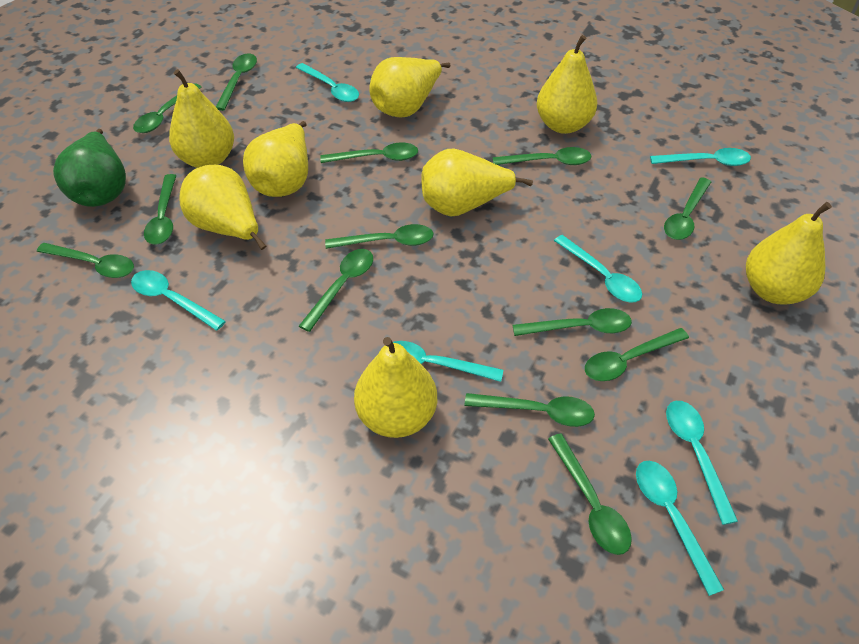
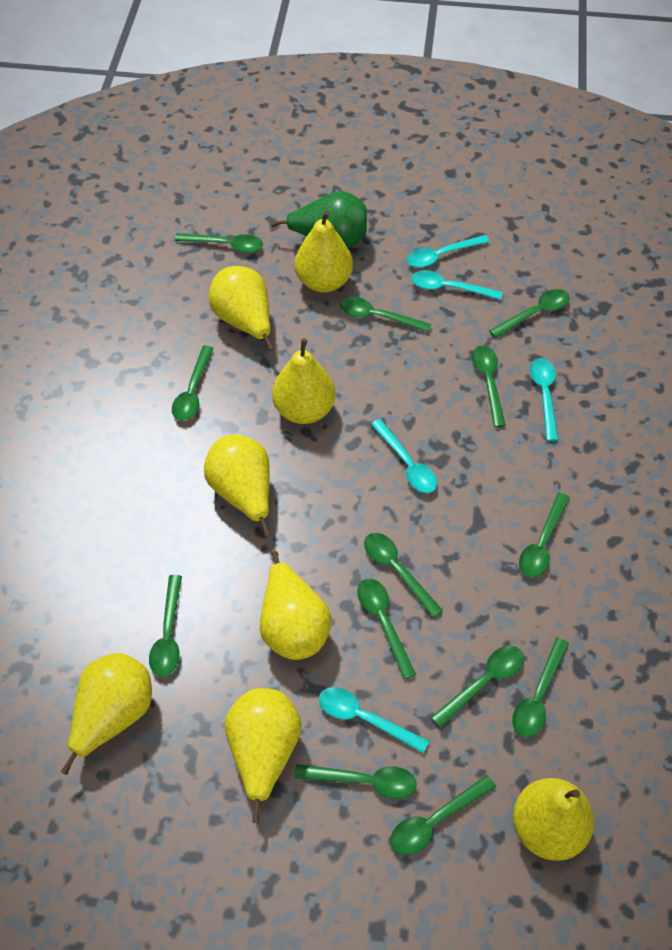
turquoise spoon: [131,270,226,331] [296,63,359,102] [393,341,503,382] [554,235,642,302] [636,461,724,596] [650,148,751,166] [666,401,738,525] = 7 -> [319,687,429,754] [371,419,437,493] [407,235,490,268] [411,270,503,300] [530,358,558,441] = 5

